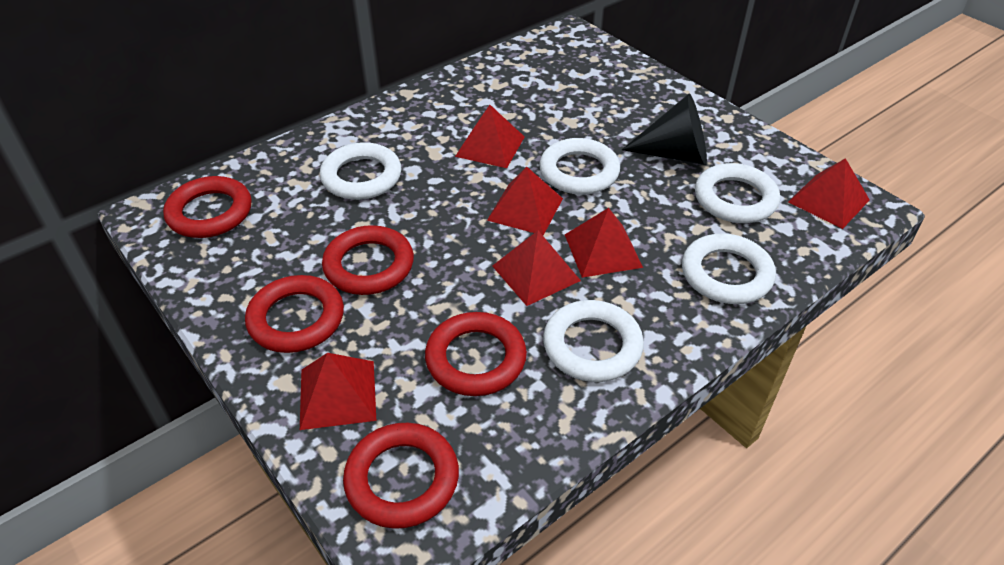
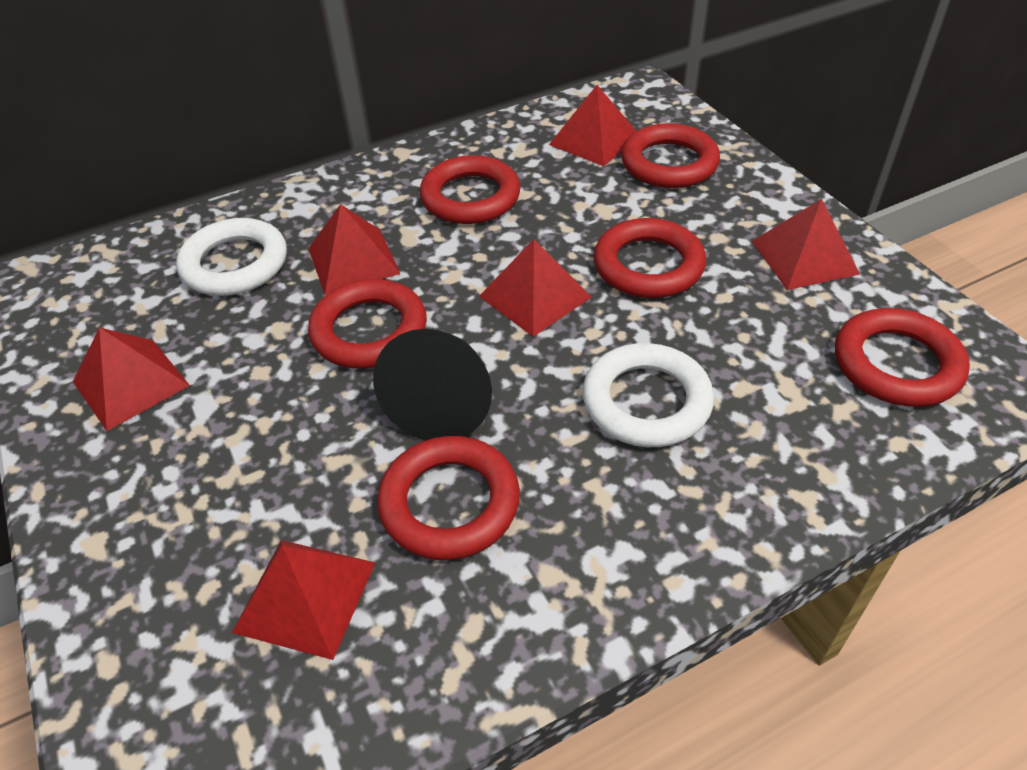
red ring: [163,176,252,238] [245,275,344,353] [322,225,414,295] [343,423,459,529] [425,312,527,396] = 5 -> [308,279,427,369] [377,436,520,560] [420,155,521,224] [594,218,706,298] [621,123,720,188] [835,308,970,407] = 6
white ring: [320,142,401,200] [539,138,620,195] [543,300,644,382] [682,234,776,304] [695,163,780,223] = 5 -> [176,218,287,296] [583,343,714,447] = 2

